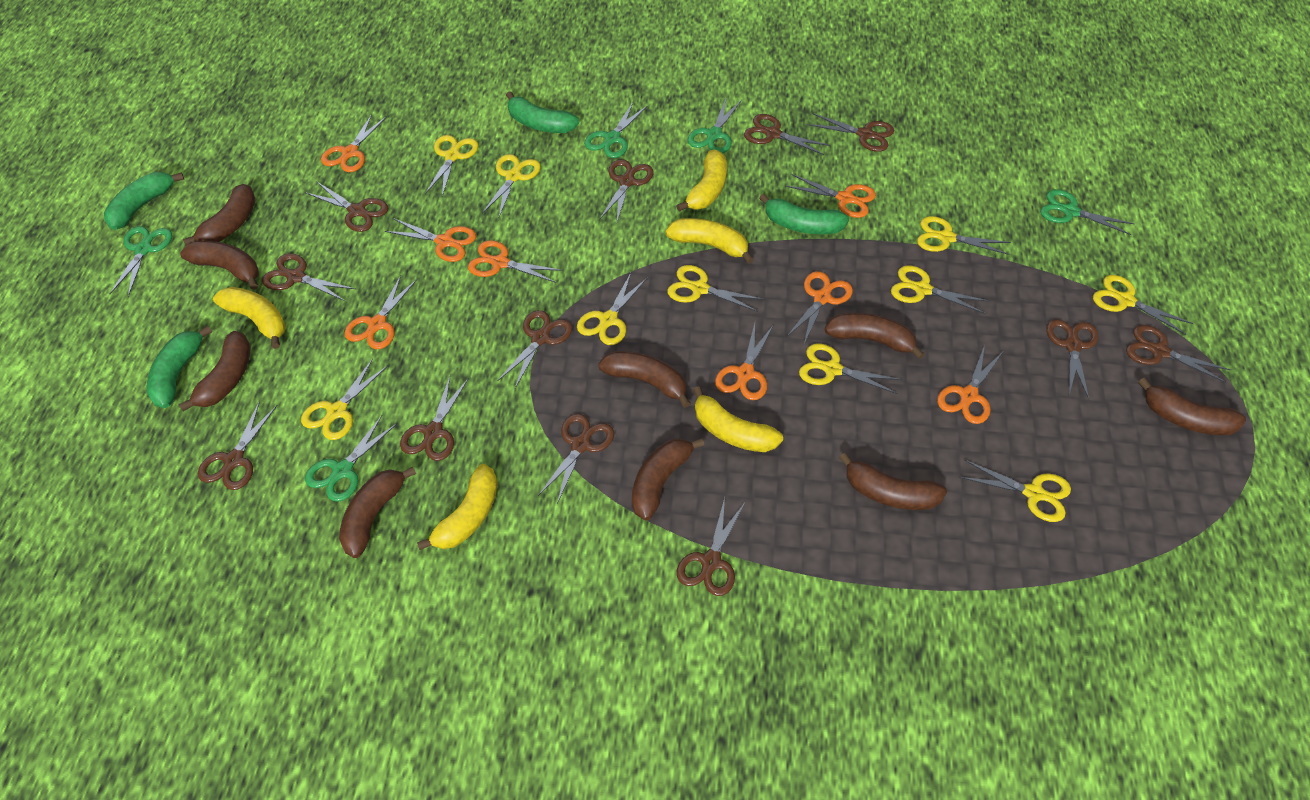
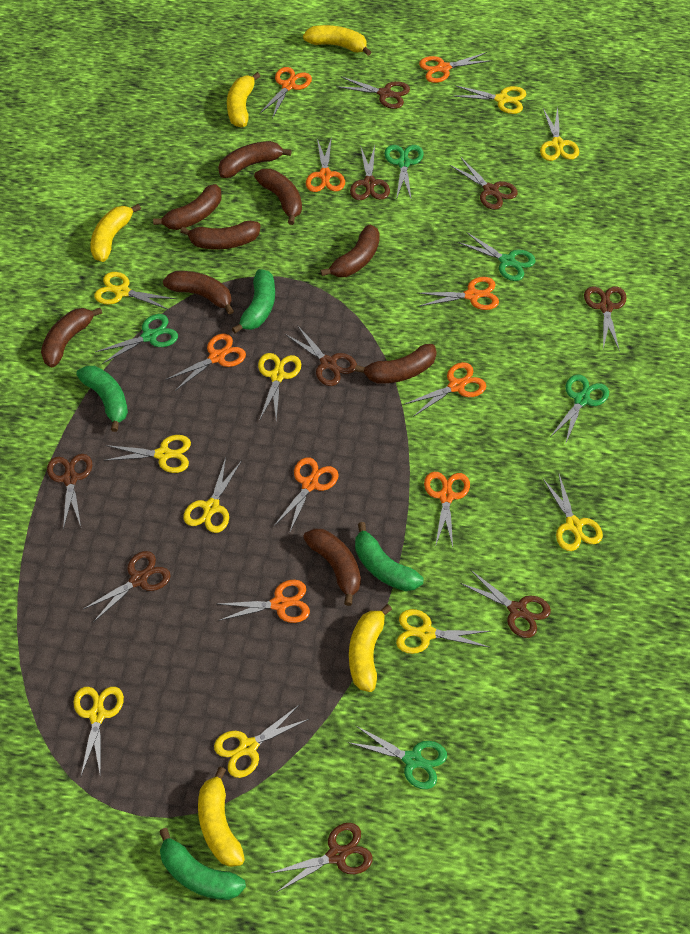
brown scissors: [198,401,278,490] [262,253,355,302] [305,181,389,232] [400,376,469,461] [497,310,573,388] [538,414,614,504] [600,159,654,222] [677,498,745,596] [744,114,830,155] [808,113,894,152] [1047,319,1099,399] [1126,325,1231,383] = 12 -> [47,454,92,530] [82,551,171,622] [268,823,373,893] [285,325,357,386] [336,77,410,109] [350,145,390,200] [450,158,518,210] [460,570,551,638] [584,286,627,351] = 9
orange scissors: [321,114,386,172] [344,275,417,349] [385,218,476,262] [468,240,563,283] [715,323,774,400] [785,174,876,218] [786,271,853,344] [937,345,1003,424] = 8 -> [165,334,246,391] [218,580,310,623] [259,67,312,119] [274,458,339,534] [306,137,345,192] [405,362,486,417] [418,277,499,310] [419,52,492,83] [424,472,470,547] = 9

